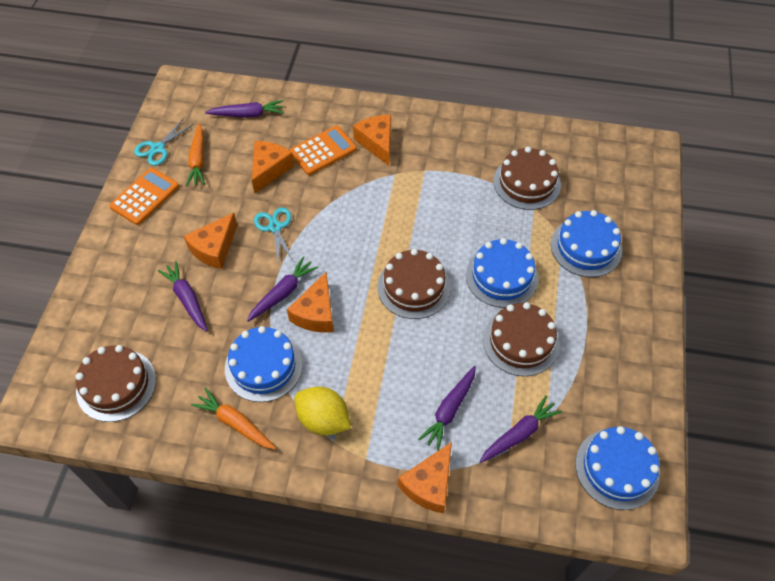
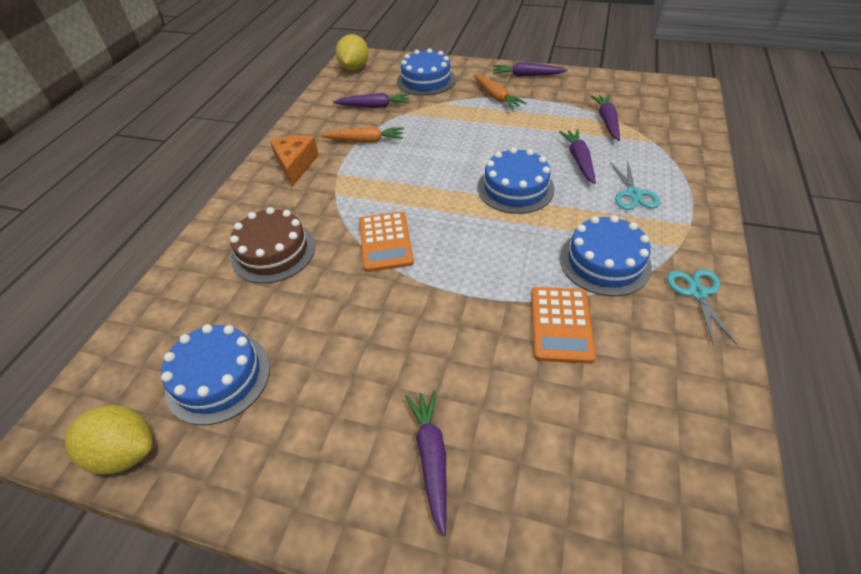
brown cake: [75,345,156,422] [378,249,451,319] [483,302,560,376] [493,147,561,210] = 4 -> [230,207,315,283] = 1
orange cheese: [184,213,237,269] [252,141,294,194] [287,272,334,332] [353,115,391,166] [398,442,452,513] = 5 -> [270,136,319,187] = 1
yellow lemon: [294,386,351,435] = 1 -> [65,405,153,474] [336,34,368,70] = 2

